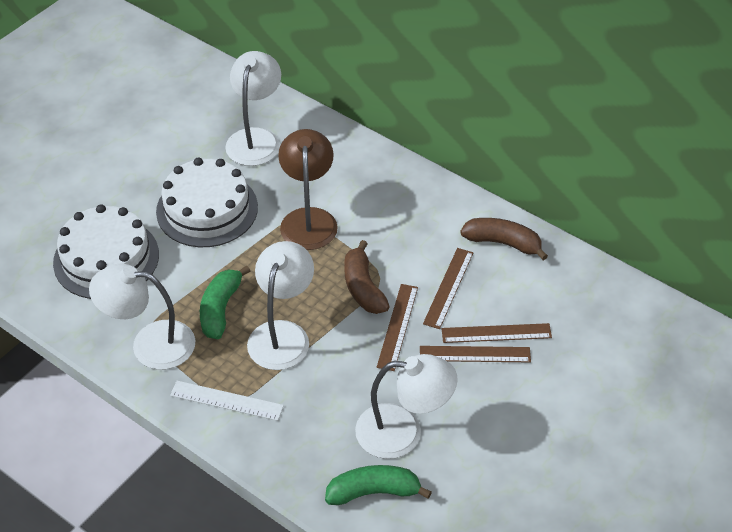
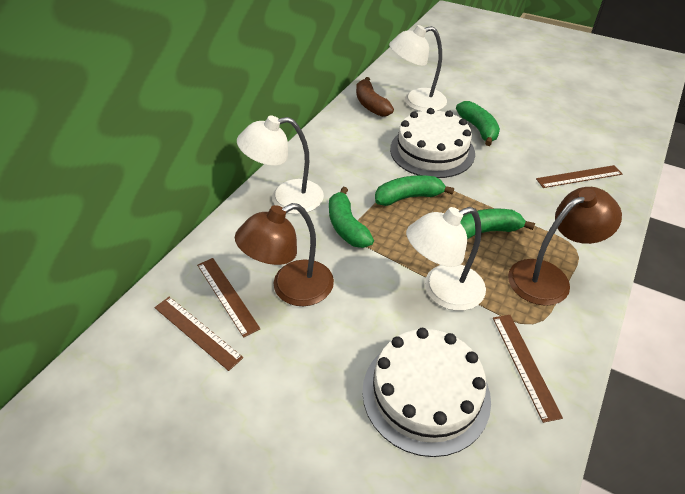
brown banana: [344,240,390,314] [460,218,548,260] = 2 -> [356,77,394,117] = 1
brown lamp: [278,129,338,250] = 1 -> [235,203,334,306] [508,187,622,306] = 2
green banana: [200,266,250,339] [325,465,432,505] = 2 -> [329,187,374,248] [375,175,454,206] [456,101,500,146] [460,208,535,240] = 4
white lamp: [89,263,195,370] [225,51,281,166] [247,241,314,370] [355,354,458,459] = 4 -> [237,115,324,214] [389,25,447,111] [406,207,486,311] = 3
white ruler: [170,381,284,421] = 1 -> none = 0

